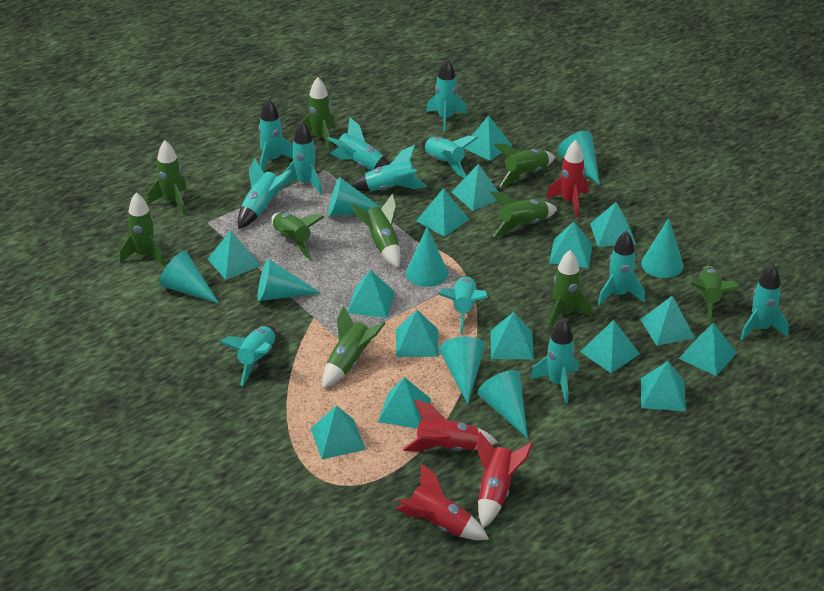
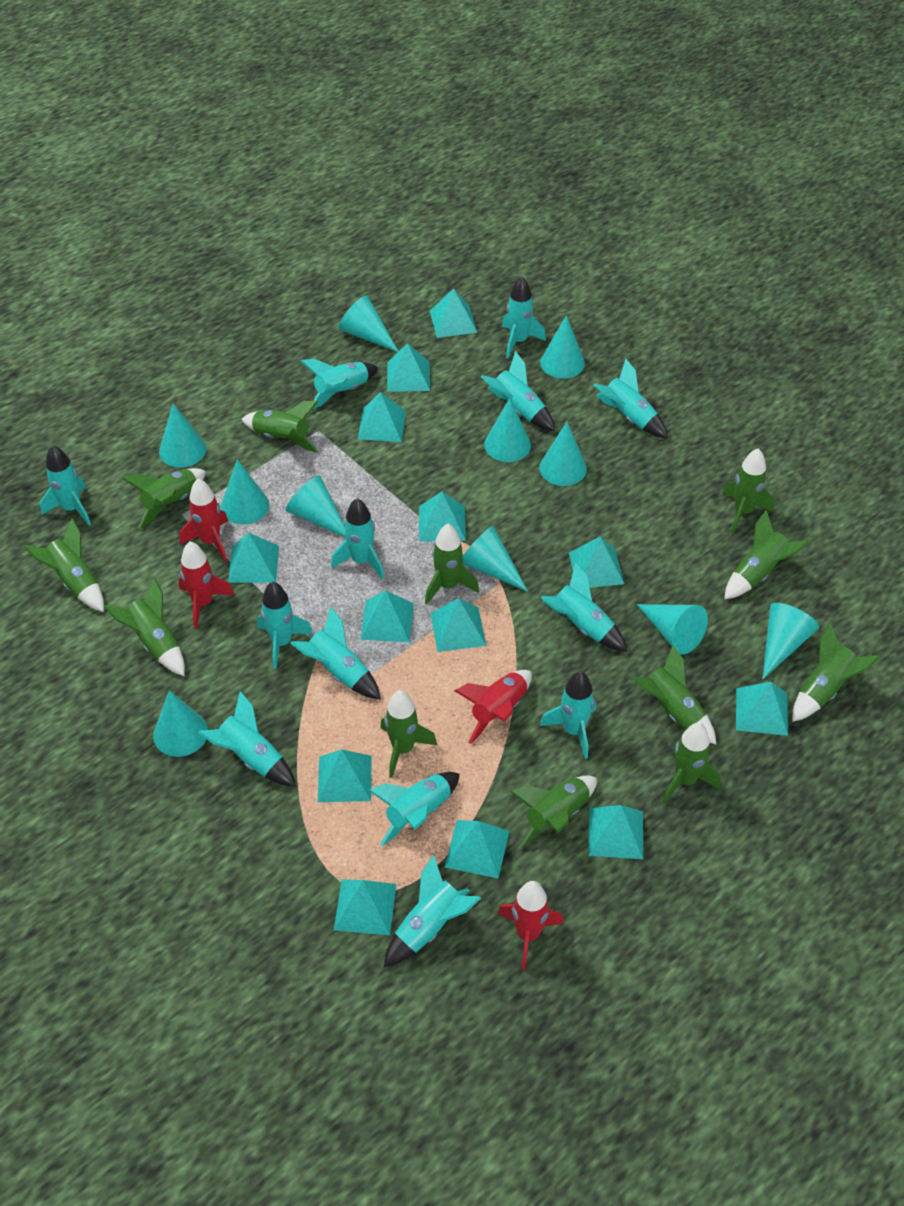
green rocket: [120,192,165,266] [148,140,187,215] [271,212,324,260] [298,77,335,150] [322,306,386,389] [350,193,401,268] [490,192,557,237] [494,144,555,187] [549,250,592,329] [690,266,739,324] = 10 -> [24,518,104,612] [104,578,185,676] [122,468,206,529] [242,401,319,453] [380,690,437,777] [425,524,479,604] [511,776,597,848] [632,645,716,744] [662,723,721,803] [723,448,774,533] [724,510,810,600] [792,623,880,722] = 12
turquoise cone: [159,251,219,304] [258,259,321,301] [328,177,382,216] [406,226,448,287] [439,336,485,404] [477,370,528,439] [557,131,600,185] [641,218,684,278] = 8 -> [153,690,208,757] [159,404,206,468] [221,460,269,525] [286,475,346,538] [339,295,399,352] [462,525,528,592] [484,398,531,462] [539,422,587,486] [540,315,585,379] [637,604,708,655] [762,603,819,679] = 11
turquoise pyramid: [208,230,261,280] [310,405,366,459] [348,270,395,318] [378,377,431,429] [396,310,439,357] [416,188,470,237] [452,164,498,211] [464,115,512,161] [490,312,534,360] [549,221,592,268] [580,320,640,373] [590,202,636,247] [640,296,695,346] [641,361,686,411] [678,323,737,376] = 15 -> [228,532,279,583] [318,749,372,802] [334,879,397,935] [358,392,406,442] [360,590,414,642] [387,343,430,392] [419,492,466,542] [430,288,478,338] [430,598,486,652] [445,820,510,878] [569,537,624,588] [588,805,643,859] [736,682,788,736] = 13
turquoise rocket: [219,325,276,386] [238,158,292,229] [259,99,293,170] [281,122,322,194] [327,118,390,170] [351,145,427,191] [421,136,478,178] [426,59,467,132] [438,276,488,334] [530,318,578,404] [598,231,645,305] [740,265,789,340] = 12 -> [40,445,91,526] [198,691,296,787] [257,581,313,669] [290,606,381,700] [300,359,378,409] [331,498,384,579] [368,772,460,846] [384,855,481,967] [481,351,555,432] [502,276,546,359] [540,672,596,759] [541,562,628,652] [594,359,668,439] = 13

